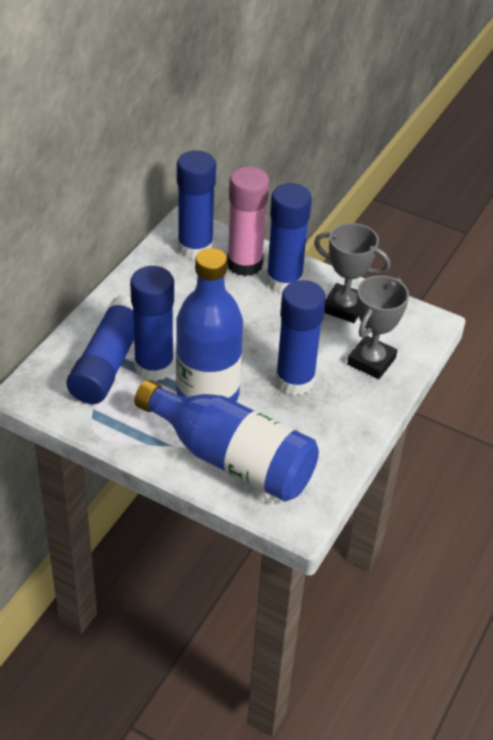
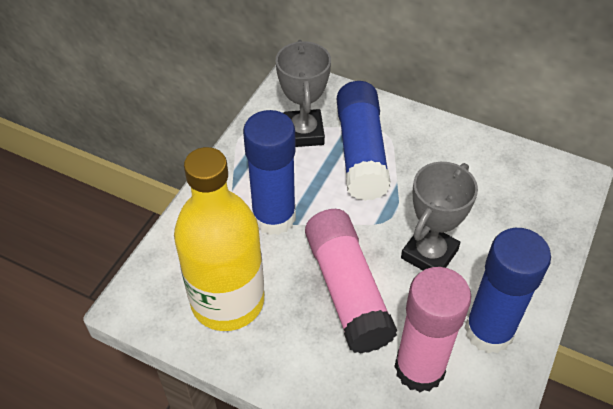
blue bottle: [134,380,319,501] [176,248,243,402] = 2 -> none = 0
blue glue stick: [67,295,134,404] [130,266,174,381] [177,150,216,260] [266,183,312,293] [275,280,326,396] = 5 -> [243,110,296,235] [337,81,391,201] [464,228,551,353] = 3
pink glue stick: [227,166,269,276] = 1 -> [305,209,397,354] [394,267,471,392] = 2
yellow bottle: none = 0 -> [174,147,264,331] = 1

